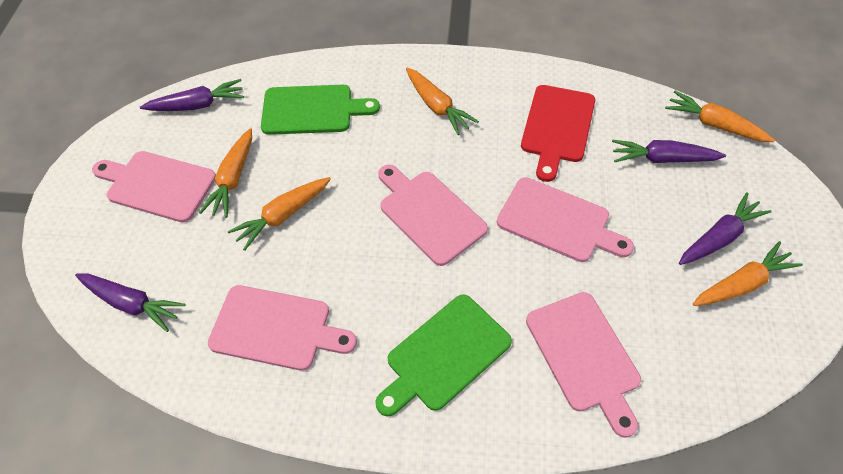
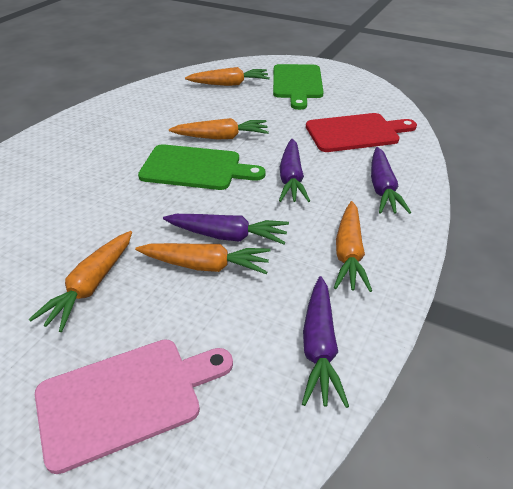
pink cutting board: [92,151,216,223] [208,285,357,371] [378,165,488,266] [497,177,634,262] [526,292,641,438] = 5 -> [35,339,233,474] = 1

